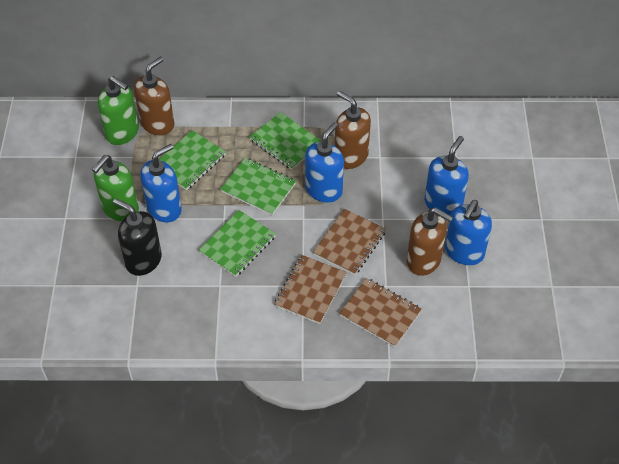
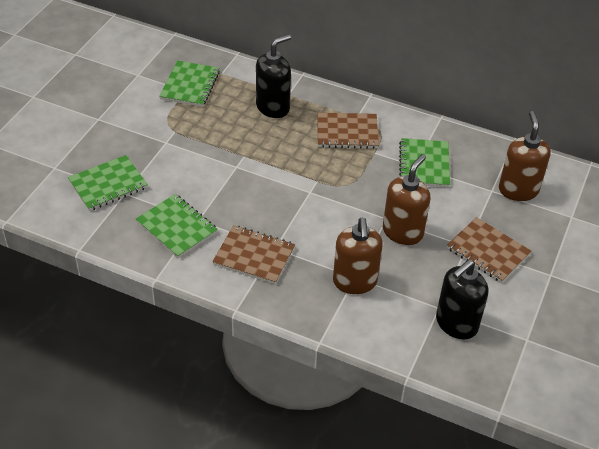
black soap dispenser: [113,198,162,276] = 1 -> [256,34,291,118] [436,260,488,339] = 2
blue soap dispenser: [140,144,182,222] [305,122,344,203] [424,136,469,216] [445,200,492,265] = 4 -> none = 0
green soap dispenser: [92,155,139,221] [98,76,139,145] = 2 -> none = 0

